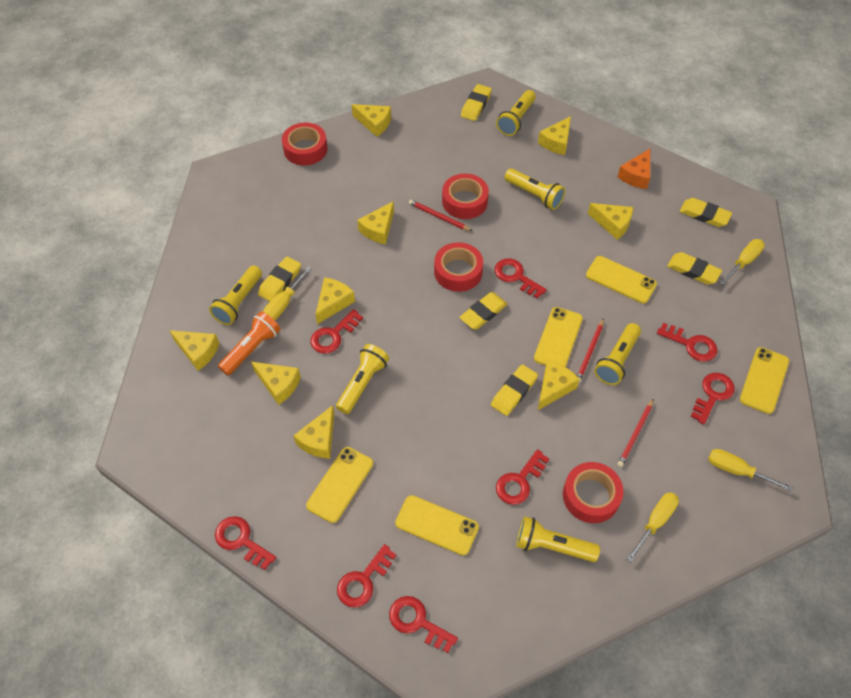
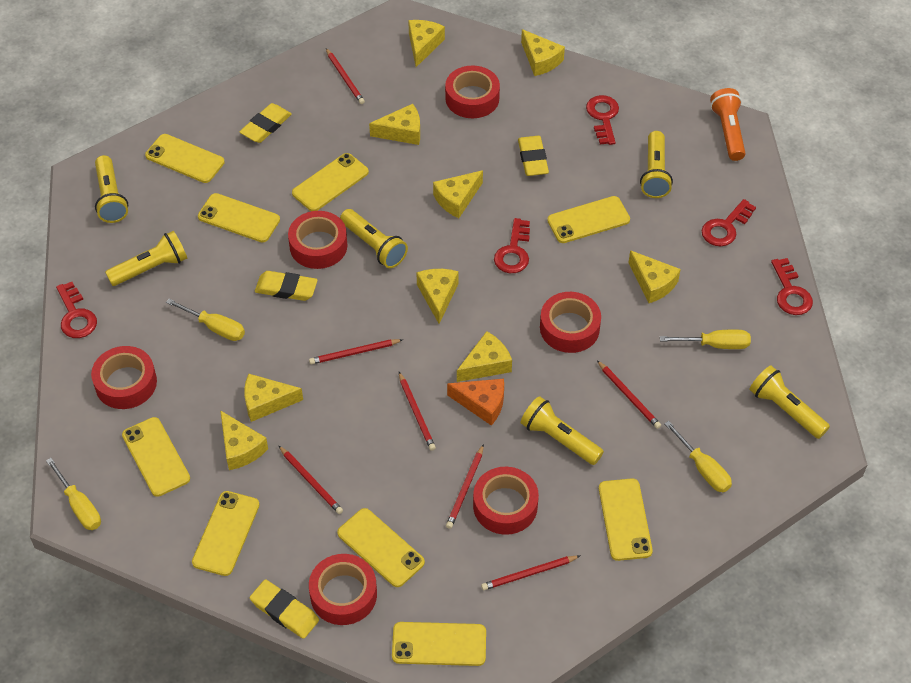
red key: [215,516,276,570] [310,309,363,354] [337,544,396,608] [389,596,458,653] [494,258,547,299] [496,449,549,505] [657,323,717,362] [691,373,735,424] = 8 -> [56,282,97,338] [494,218,530,273] [586,95,619,145] [701,199,756,246] [771,258,813,315] = 5
red pencil: [409,200,472,231] [577,319,604,383] [617,399,654,467] = 3 -> [278,445,343,514] [309,339,402,365] [326,48,365,104] [399,372,436,451] [446,444,484,529] [481,556,580,590] [597,360,661,429] = 7
red tape: [282,122,328,165] [434,242,483,292] [442,174,489,219] [563,462,624,523] = 4 -> [91,346,157,409] [288,211,348,269] [309,554,377,625] [445,66,500,118] [473,467,539,535] [540,292,601,353] = 6
yellow eraser: [258,256,301,301] [459,292,508,330] [461,84,492,121] [491,364,538,416] [667,252,722,285] [680,198,732,227] = 6 -> [240,103,292,143] [250,579,319,639] [255,271,318,301] [518,136,549,176] = 4
yellow phone: [306,447,373,523] [395,495,479,555] [534,307,583,367] [586,256,657,303] [740,347,789,414] = 5 -> [122,417,190,497] [145,134,225,183] [192,491,260,576] [198,193,280,242] [292,153,369,211] [337,508,425,587] [392,622,486,666] [547,196,630,243] [599,478,653,561] = 9

